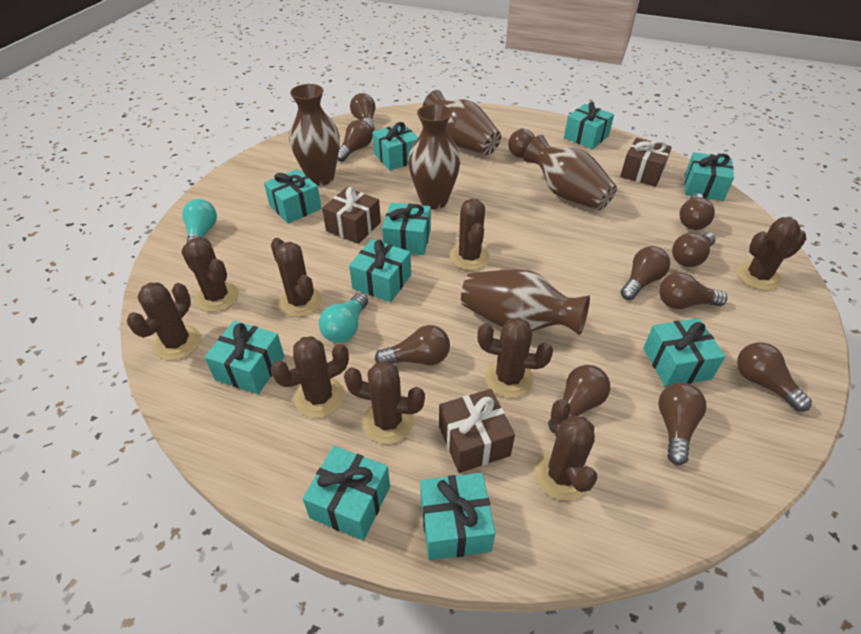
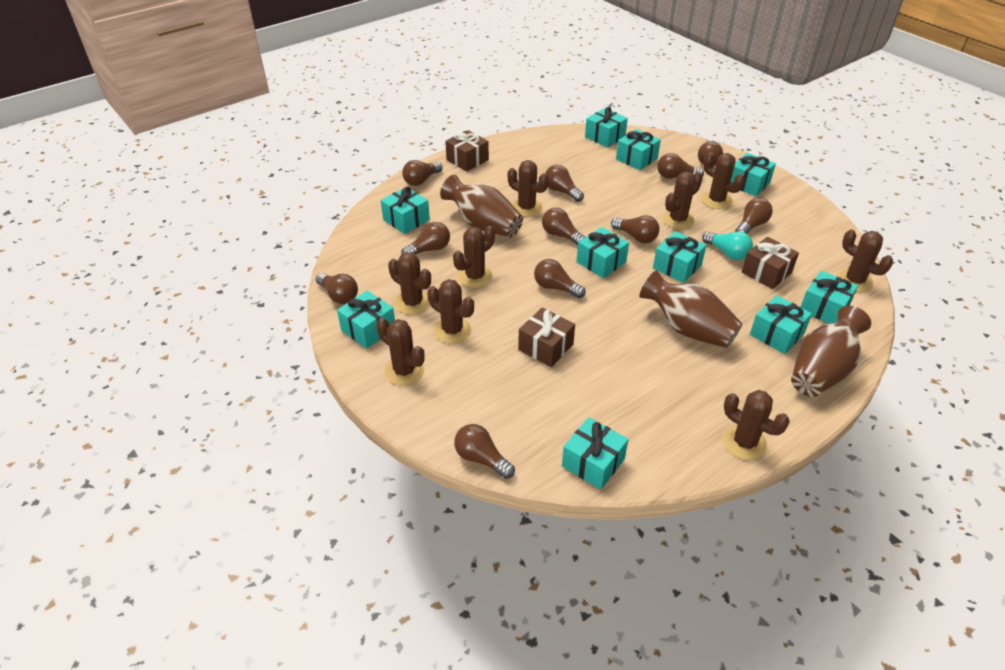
brown vase: [289,84,340,186] [408,104,461,209] [423,90,501,155] [461,269,590,335] [524,135,617,210] = 5 -> [440,175,523,237] [639,270,743,348] [791,306,871,397] = 3
turquoise light bulb: [182,199,217,244] [319,293,368,343] = 2 -> [702,232,753,260] = 1

